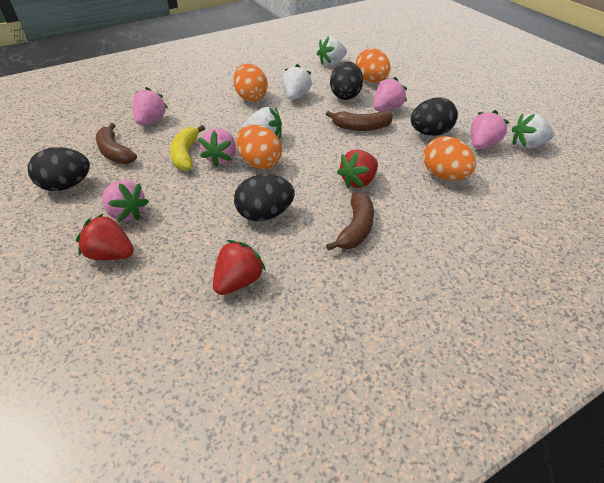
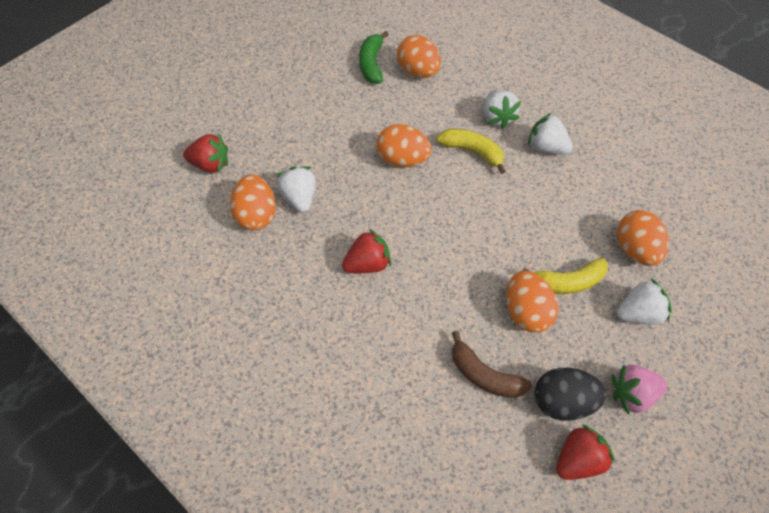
black egg: [28,147,90,191] [234,174,295,221] [330,62,363,100] [411,97,458,136] = 4 -> [535,368,606,421] = 1
brown banana: [96,123,137,164] [326,111,393,131] [326,192,374,251] = 3 -> [452,331,532,398] = 1
green banana: none = 0 -> [359,31,389,84] = 1
orange egg: [233,63,268,102] [236,125,282,169] [356,48,391,83] [424,136,476,181] = 4 -> [230,175,276,230] [376,124,432,167] [397,35,441,78] [507,271,558,333] [617,210,669,266] = 5
pink strawberry: [102,180,149,222] [133,87,168,125] [199,128,236,167] [374,77,407,111] [471,110,509,149] = 5 -> [611,365,667,415] = 1
yellow banana: [170,125,205,171] = 1 -> [437,129,506,174] [522,258,608,294] = 2

